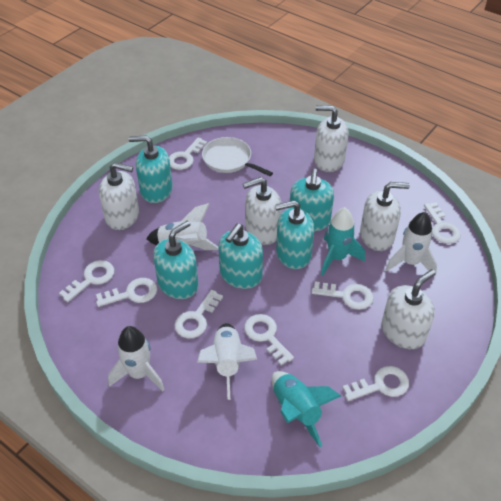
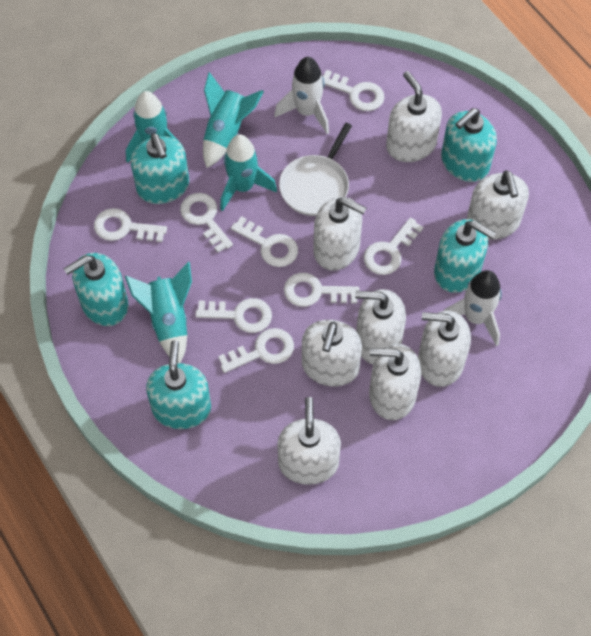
turquoise rocket: [272,371,341,447] [321,207,365,275] = 2 -> [125,262,192,363] [126,91,178,163] [203,72,264,168] [220,134,277,211] = 4
white rocket: [108,326,165,391] [146,203,219,250] [197,323,257,400] [385,212,437,277] = 4 -> [274,57,329,134] [444,270,502,346] = 2
white soap dispenser: [99,162,139,230] [243,177,282,245] [314,105,349,172] [360,182,410,251] [382,269,436,349] = 5 -> [277,397,341,485] [302,320,362,387] [313,197,366,271] [355,289,406,364] [369,344,421,420] [386,71,442,162] [418,311,471,387] [467,170,529,240] = 8

